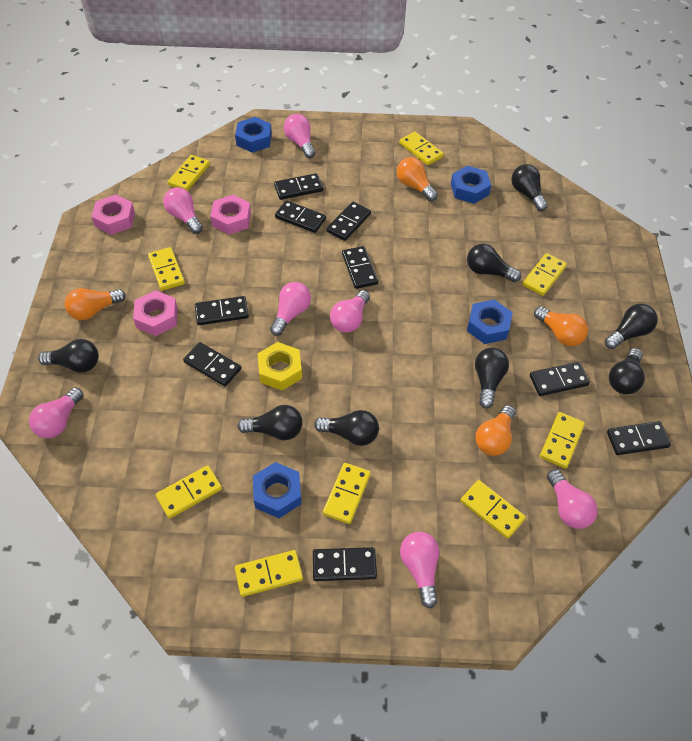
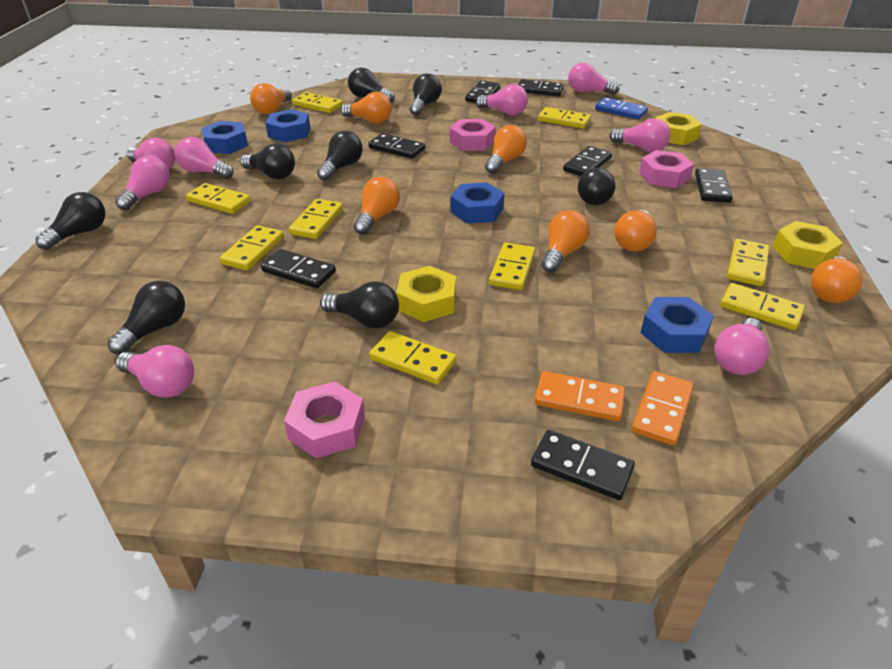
black domino: [183,342,241,386] [195,296,249,325] [274,173,323,200] [275,200,326,233] [313,547,377,581] [327,202,371,241] [342,246,378,289] [530,362,590,396] [607,421,671,455] = 9 -> [261,249,336,288] [368,133,425,159] [465,81,500,103] [518,79,564,96] [531,430,635,500] [563,146,612,176] [695,168,733,203] = 7
blue domino: none = 0 -> [595,97,648,120] = 1
orange domino: none = 0 -> [534,371,625,421] [632,371,694,446] = 2
orange light bulb: [65,288,126,320] [397,157,438,201] [475,405,516,456] [534,306,588,346] = 4 -> [250,83,292,115] [341,92,392,124] [353,177,400,235] [485,125,527,174] [541,210,590,273] [614,210,657,252] [811,256,862,303] = 7
pink light bulb: [29,387,83,438] [163,187,203,234] [270,282,311,336] [284,114,316,158] [330,290,370,333] [400,532,439,608] [547,469,598,529] = 7 -> [115,156,170,211] [116,345,194,398] [127,138,175,170] [175,137,234,179] [476,84,528,115] [568,63,619,95] [609,118,671,152] [714,318,770,375] = 8
yellow nut: [258,342,302,391] = 1 -> [396,266,456,322] [655,112,701,145] [773,221,843,269] = 3

